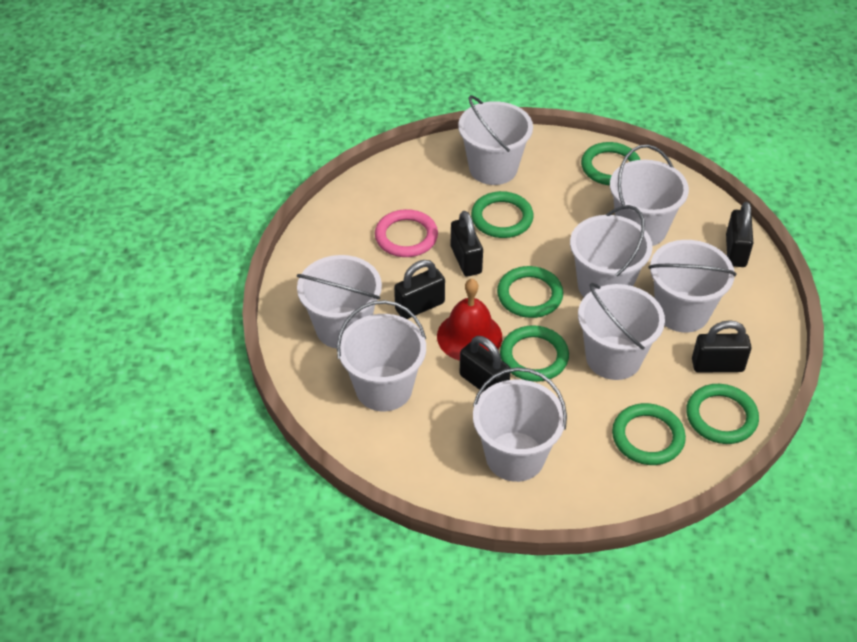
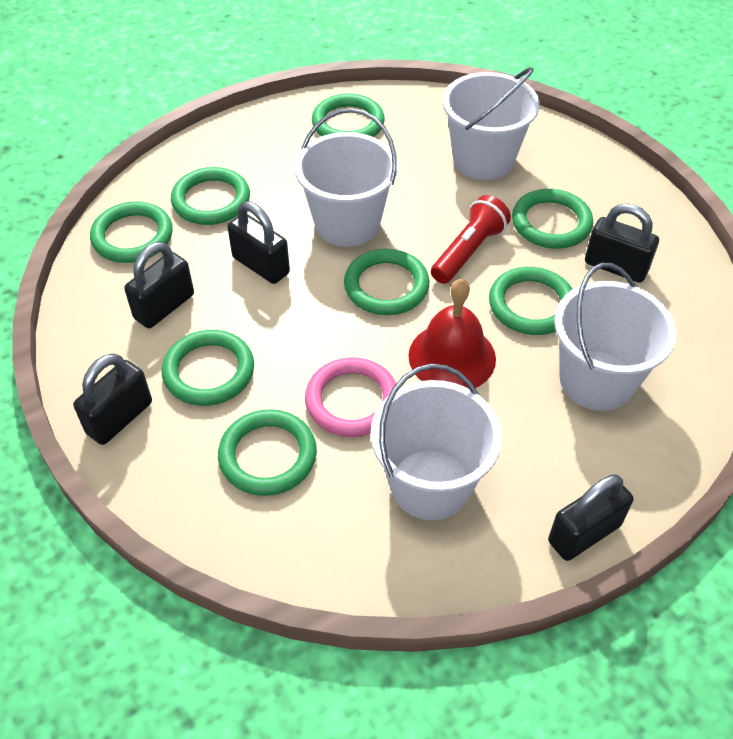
green ring: [471,191,534,238] [497,266,563,318] [500,325,569,382] [581,142,640,185] [612,403,686,465] [686,384,759,444] = 6 -> [90,202,173,263] [162,330,254,406] [171,167,250,225] [218,409,317,496] [312,94,385,137] [344,249,429,315] [489,267,572,335] [512,189,593,249] = 8
red flashlight: none = 0 -> [431,195,511,284] = 1
white bucket: [297,255,382,349] [337,300,426,411] [458,95,533,185] [473,367,567,482] [570,205,653,297] [578,283,665,380] [610,145,689,246] [648,240,737,333] = 8 -> [294,108,398,247] [371,364,502,520] [442,67,540,180] [554,263,677,411] = 4

